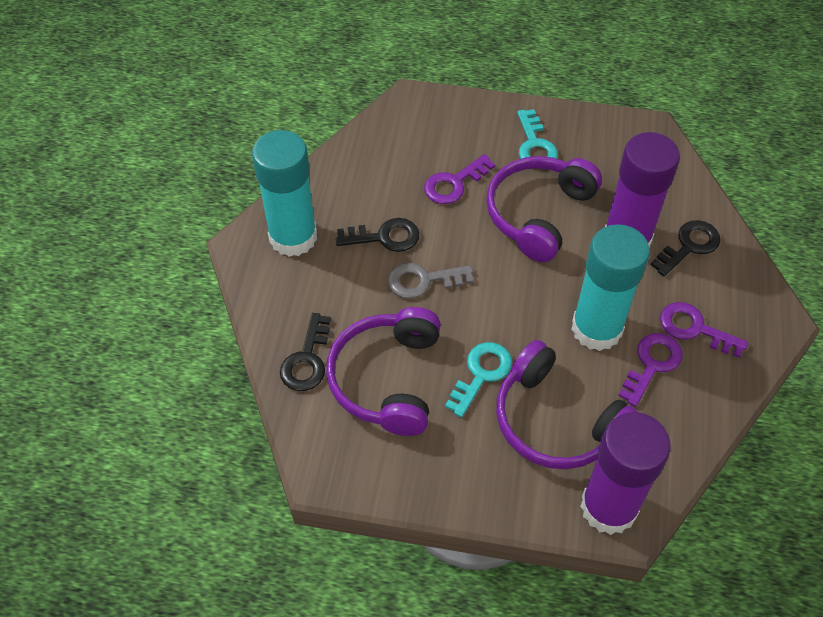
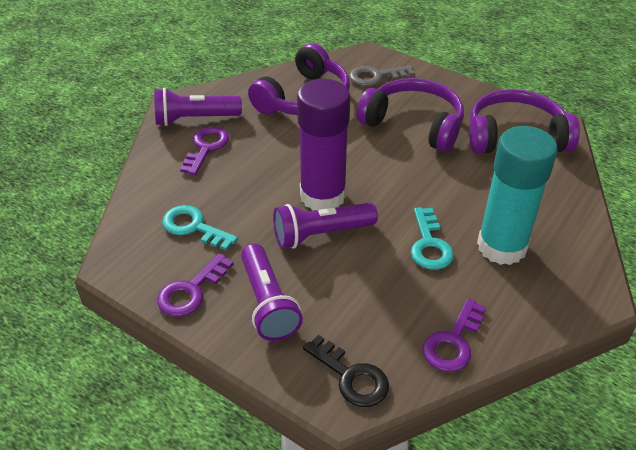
black key: [280,313,331,391] [336,218,419,252] [651,220,720,276] = 3 -> [303,335,389,407] = 1
purple flashlight: none = 0 -> [154,88,242,126] [241,244,303,341] [273,203,378,249] = 3
purple glue stick: [580,412,671,535] [605,132,680,247] = 2 -> [297,79,350,211] = 1
turquoise glue stick: [252,130,317,257] [571,224,650,351] = 2 -> [477,126,557,265] = 1

